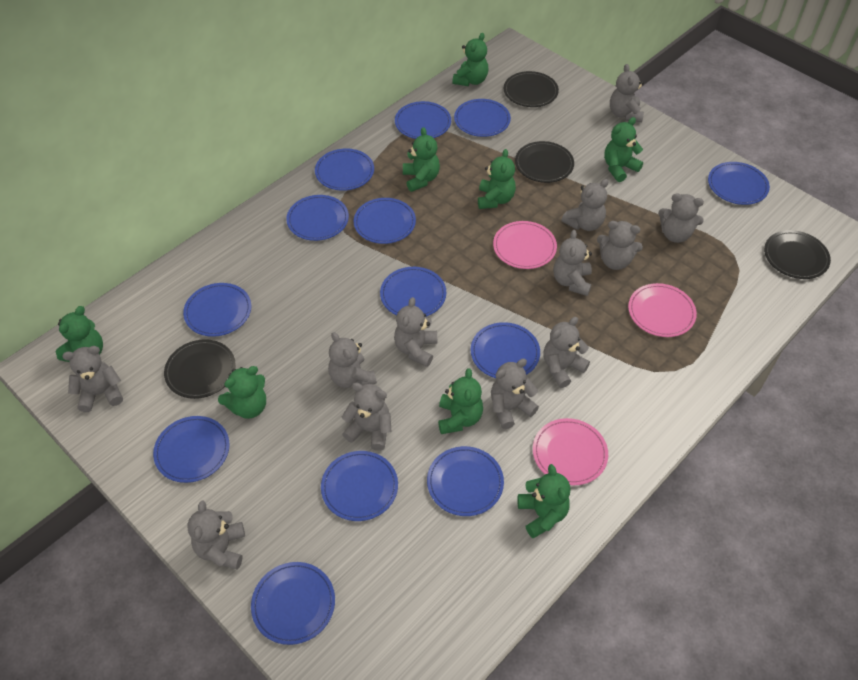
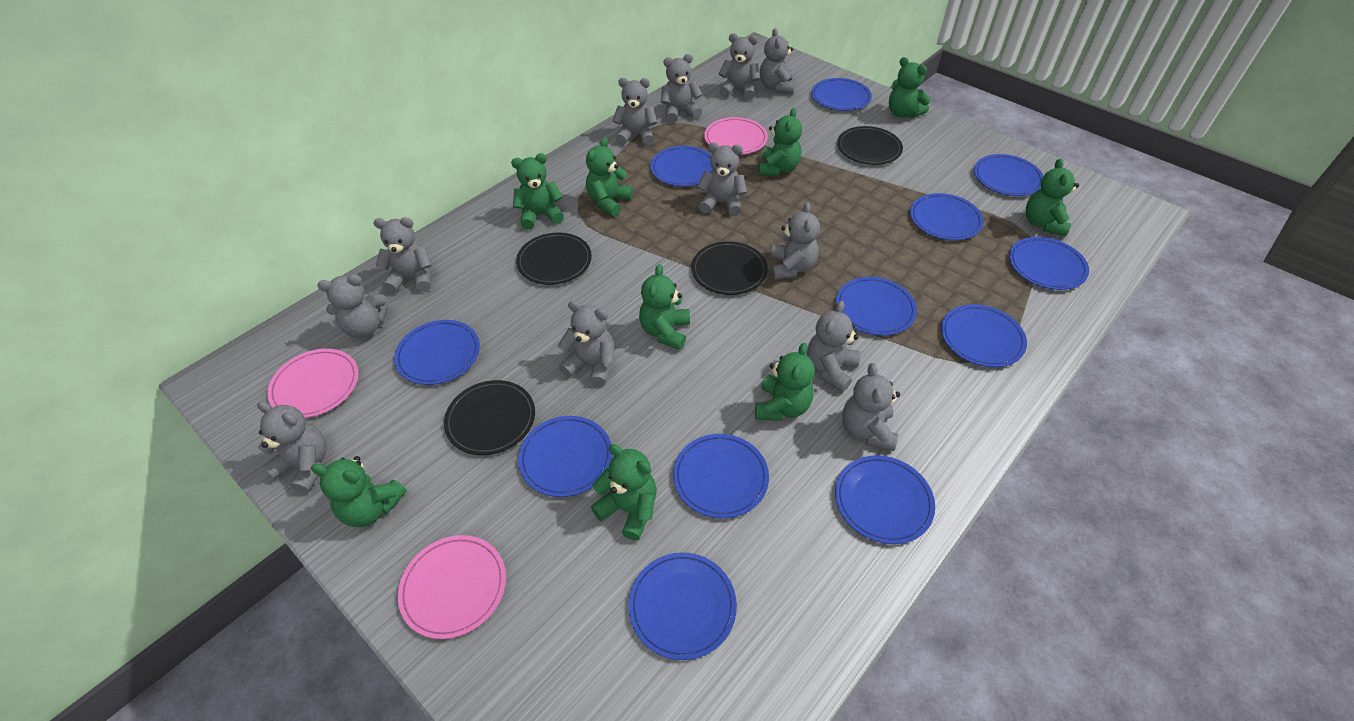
blue plate: [153,416,230,483] [183,283,251,337] [251,562,335,645] [286,195,349,241] [315,148,374,191] [321,451,398,521] [354,198,416,244] [380,267,446,317] [395,101,451,139] [427,446,504,516] [454,99,511,137] [471,322,540,378] [708,162,770,205] = 13 -> [394,320,480,385] [518,416,612,497] [629,552,737,660] [650,146,713,187] [673,434,769,518] [811,78,872,111] [835,455,935,544] [836,277,917,336] [910,193,984,240] [941,304,1027,367] [974,154,1043,196] [1009,237,1089,290] = 12
green teddy bear: [56,306,103,362] [218,366,266,419] [403,127,440,192] [438,368,483,434] [452,33,488,86] [478,149,516,209] [517,464,570,538] [604,117,643,182] = 8 -> [311,456,407,527] [511,153,564,230] [586,137,633,216] [591,444,657,540] [639,264,690,350] [755,343,815,421] [758,108,802,176] [889,57,931,118] [1026,158,1079,236] = 9

